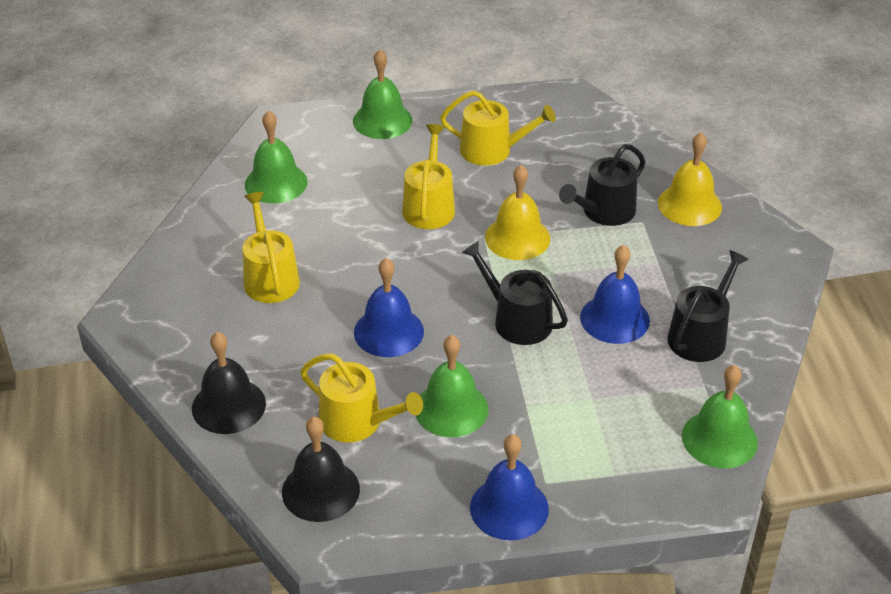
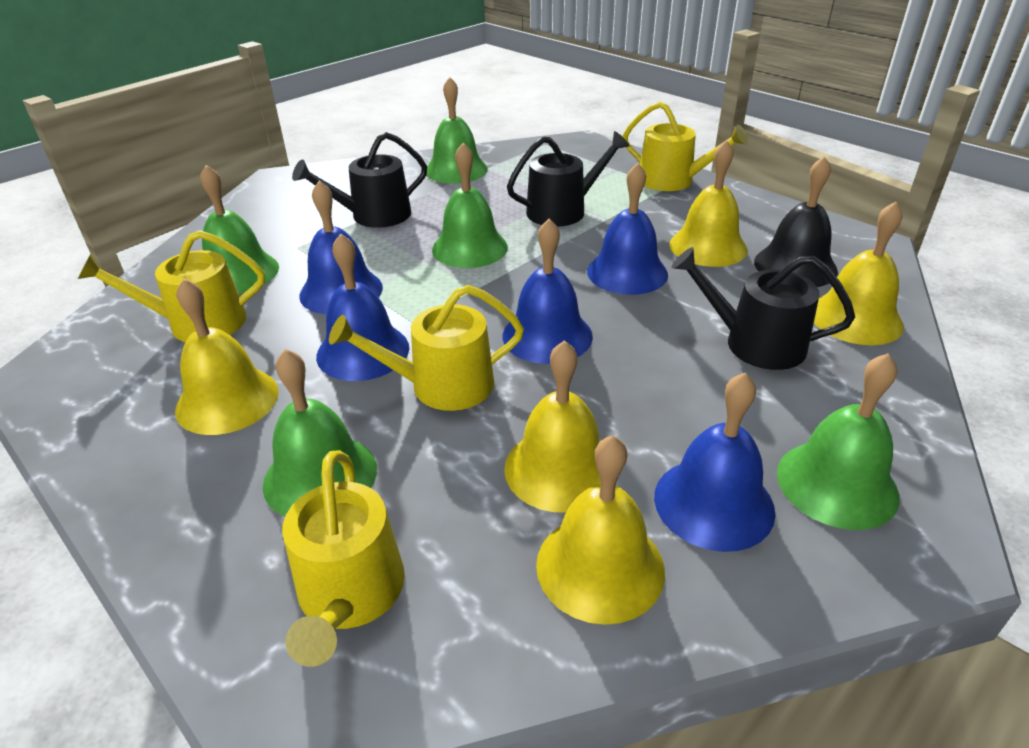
black bell: [192,332,266,434] [282,417,360,522] = 2 -> [754,156,838,287] = 1
blue bell: [354,258,424,357] [470,434,549,540] [580,245,650,344] = 3 -> [299,181,383,315] [316,234,409,381] [502,219,593,364] [587,163,668,295] [654,373,775,552] = 5
green bell: [245,110,308,204] [353,49,412,139] [416,335,488,437] [682,365,758,469] = 4 -> [200,165,279,293] [263,349,377,517] [426,77,488,184] [432,143,508,268] [777,353,900,530] = 5
yellow bell: [485,165,550,260] [658,132,722,226] = 2 -> [175,278,279,435] [504,340,601,513] [536,435,665,625] [669,140,748,267] [814,201,904,345] = 5

